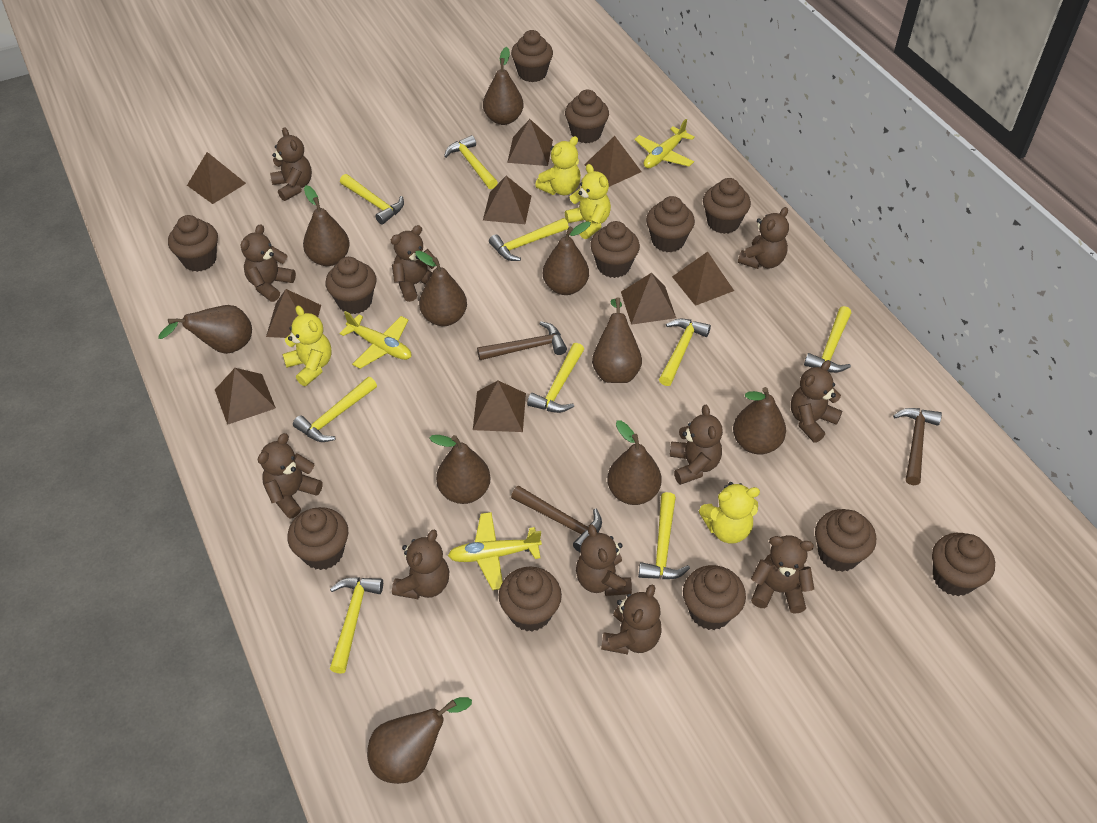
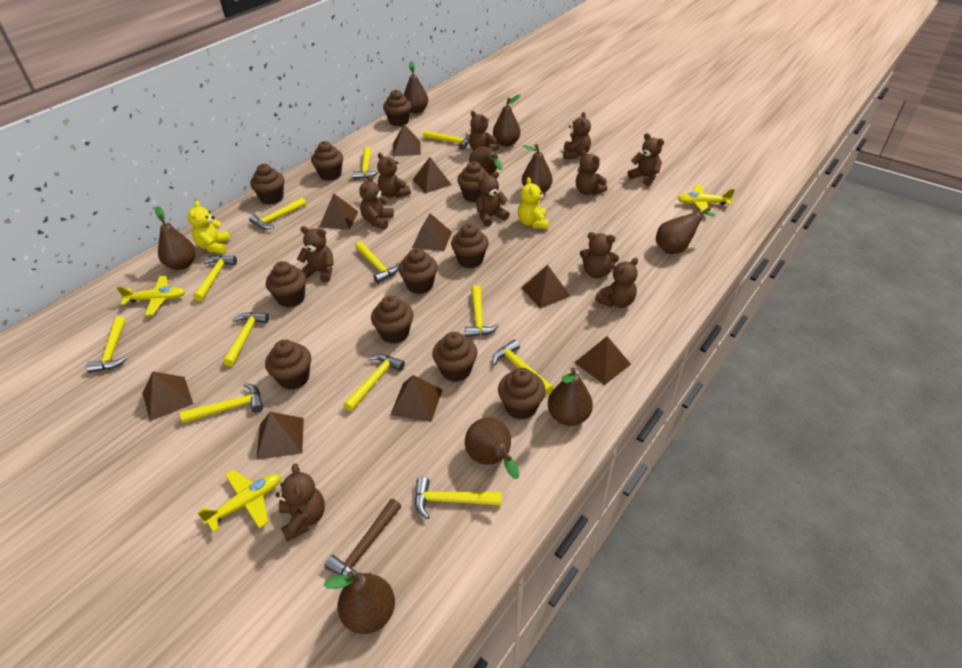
brown cupcake: [168,215,218,272] [287,507,348,570] [326,257,377,314] [499,567,562,632] [511,30,553,82] [565,90,609,143] [590,221,640,278] [646,196,695,252] [683,565,746,630] [703,178,751,234] [815,509,876,572] [932,533,995,596] = 12 -> [250,164,284,205] [265,340,311,390] [266,261,306,308] [311,141,343,181] [371,295,413,344] [383,90,412,126] [398,248,438,294] [432,332,477,382] [451,224,489,268] [457,161,489,202] [498,368,546,420] = 11
brown hammer: [477,321,567,360] [511,486,602,552] [893,408,942,485] = 3 -> [324,499,401,575] = 1
brown pear: [158,305,252,354] [303,185,350,266] [367,697,472,784] [415,251,467,326] [429,435,490,504] [483,47,524,125] [543,221,591,295] [592,298,642,383] [607,421,662,505] [733,387,786,455] = 10 -> [155,206,196,270] [324,571,395,634] [404,61,428,113] [465,417,519,479] [469,147,503,175] [493,94,521,147] [522,144,553,192] [548,367,593,426] [656,207,715,254] = 9
yellow hammer: [293,377,377,442] [330,577,383,674] [340,174,404,224] [444,135,498,189] [489,218,569,261] [527,343,584,413] [638,492,690,579] [659,319,711,386] [804,306,851,373] = 9 -> [86,316,128,373] [180,383,263,423] [193,256,237,301] [223,312,269,367] [249,197,306,229] [343,354,405,411] [353,147,379,179] [355,241,400,283] [415,477,502,519] [423,130,469,150] [465,285,499,337] [492,339,553,395] = 12
yellow teddy bear: [282,306,332,386] [535,136,581,195] [565,164,611,239] [699,482,760,543] = 4 -> [187,200,230,254] [518,177,549,229] = 2

